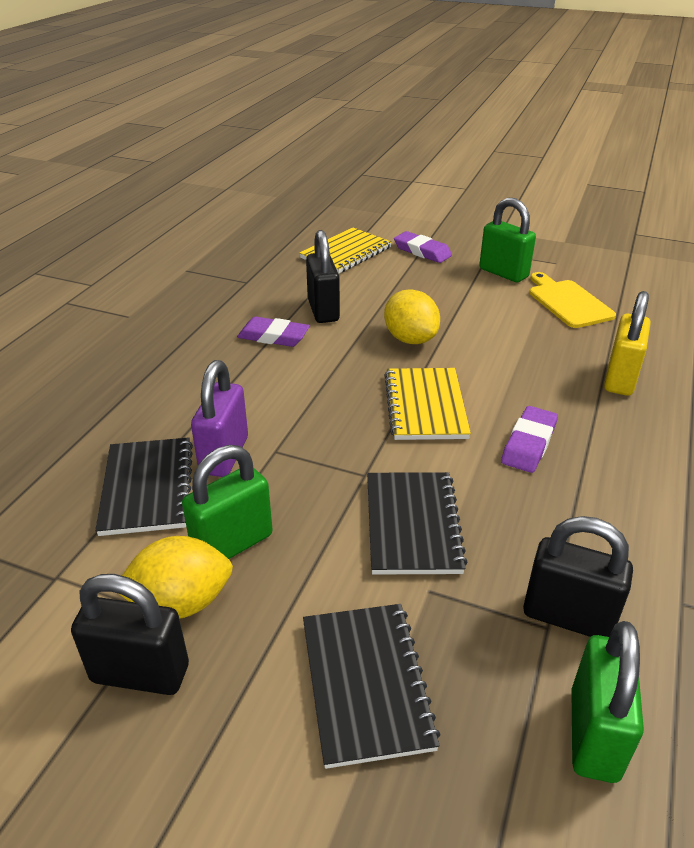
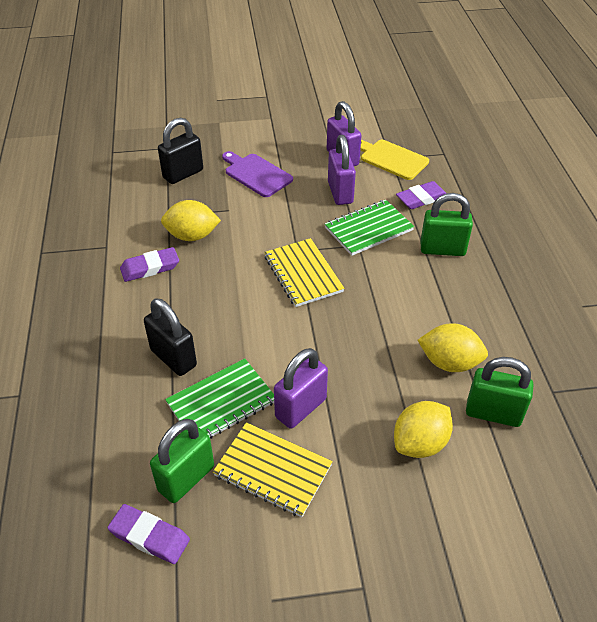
black notebook: [95,438,193,536] [303,604,440,769] [367,472,468,574] = 3 -> none = 0
black padlock: [71,574,189,695] [306,230,340,323] [523,516,633,637] = 3 -> [144,298,197,376] [158,117,203,184] = 2
green notebook: none = 0 -> [165,358,274,439] [325,200,414,256] = 2
purple cutting board: none = 0 -> [222,151,293,197] = 1
purple padlock: [191,360,248,477] = 1 -> [274,348,328,428] [327,101,362,166] [328,135,356,205] = 3
yellow lemon: [119,536,233,619] [384,289,440,344] = 2 -> [161,200,221,241] [394,401,453,458] [418,323,488,372] = 3
yellow padlock: [604,291,651,396] = 1 -> none = 0

